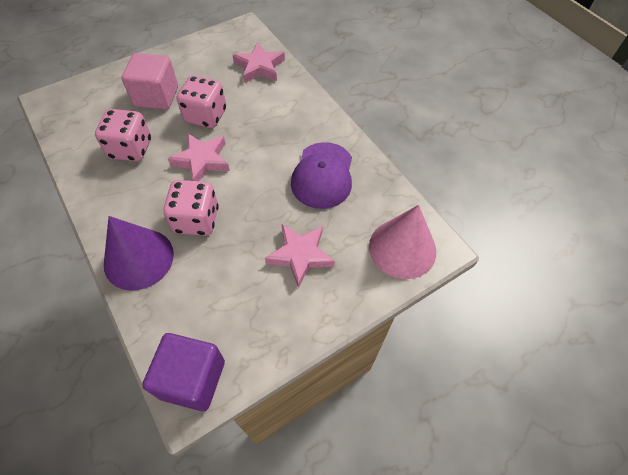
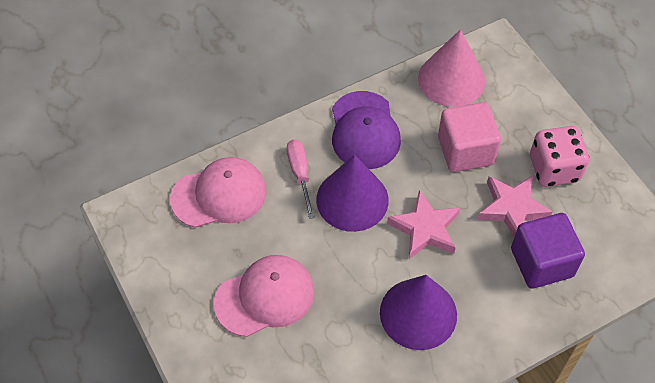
pink cap: none = 0 -> [170,157,267,228] [214,255,314,337] = 2
pink dice: [95,109,151,162] [163,180,219,236] [177,75,226,128] = 3 -> [530,126,589,187] = 1
pink screwdriver: none = 0 -> [287,139,315,219] = 1
pink star: [168,133,230,181] [232,42,285,83] [265,224,335,288] = 3 -> [387,190,460,259] [478,176,553,237] = 2
purple cone: [104,216,174,291] = 1 -> [316,155,389,232] [380,275,457,350] = 2

